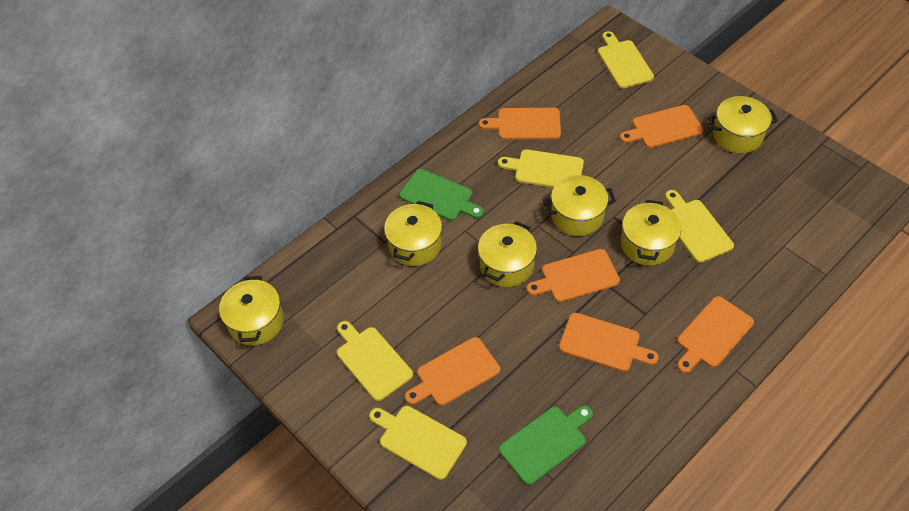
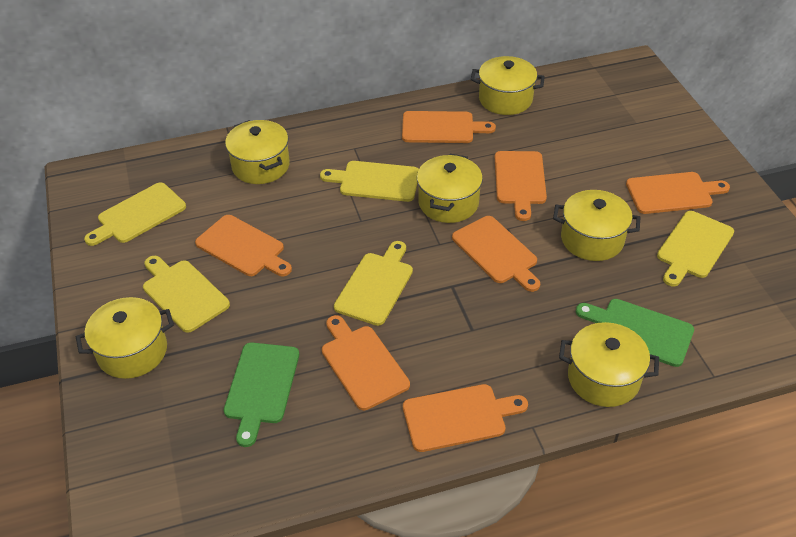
orange cutting board: [405,337,500,406] [479,108,561,140] [526,249,620,302] [559,313,659,372] [620,105,703,148] [677,296,754,373] = 6 -> [195,215,292,276] [322,315,410,410] [402,111,496,143] [403,384,528,452] [452,216,540,292] [495,151,547,221] [626,172,730,214] = 7

